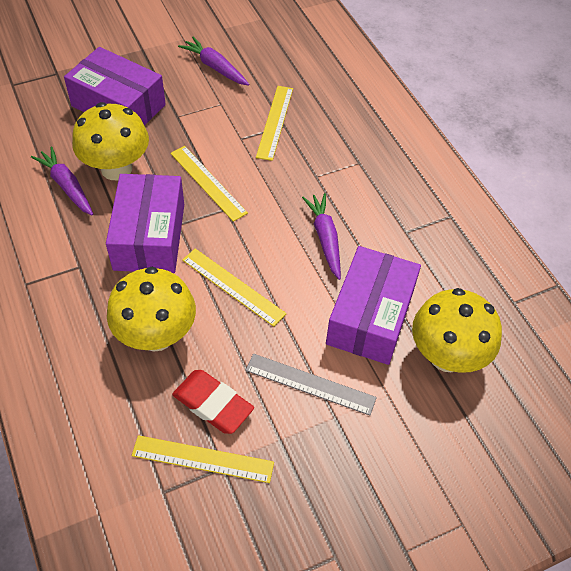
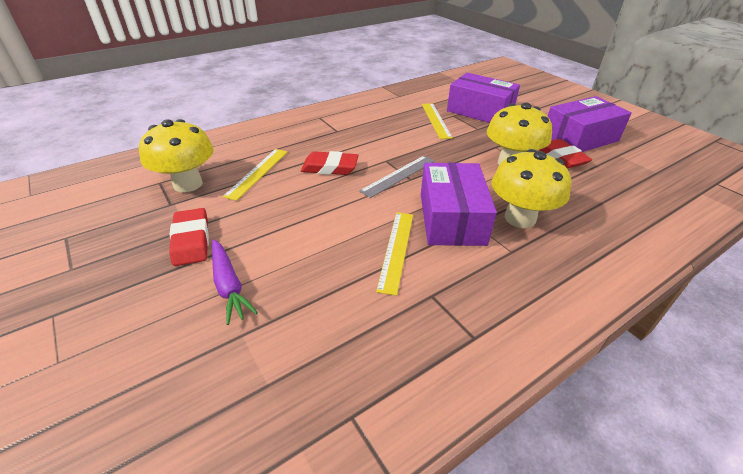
purple carrot: [31,146,93,216] [178,37,249,86] [302,193,341,280] = 3 -> [212,239,258,325] = 1
red eraser: [172,370,254,434] = 1 -> [169,208,209,266] [301,151,358,175] [540,139,592,169] = 3
yellow ruler: [132,435,274,483] [170,146,248,222] [182,248,287,327] [256,86,293,161] = 4 -> [223,149,288,201] [376,212,413,296] [422,103,453,139] = 3

